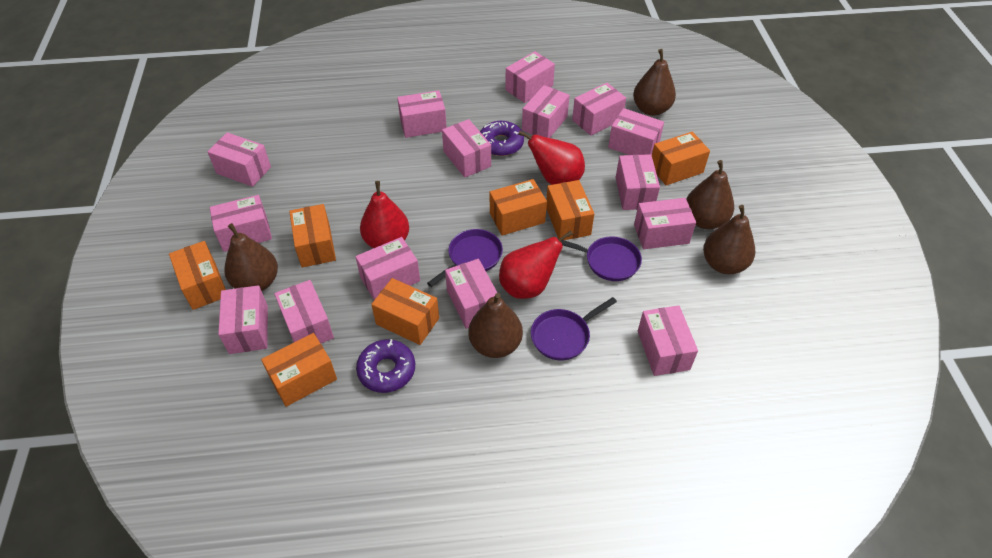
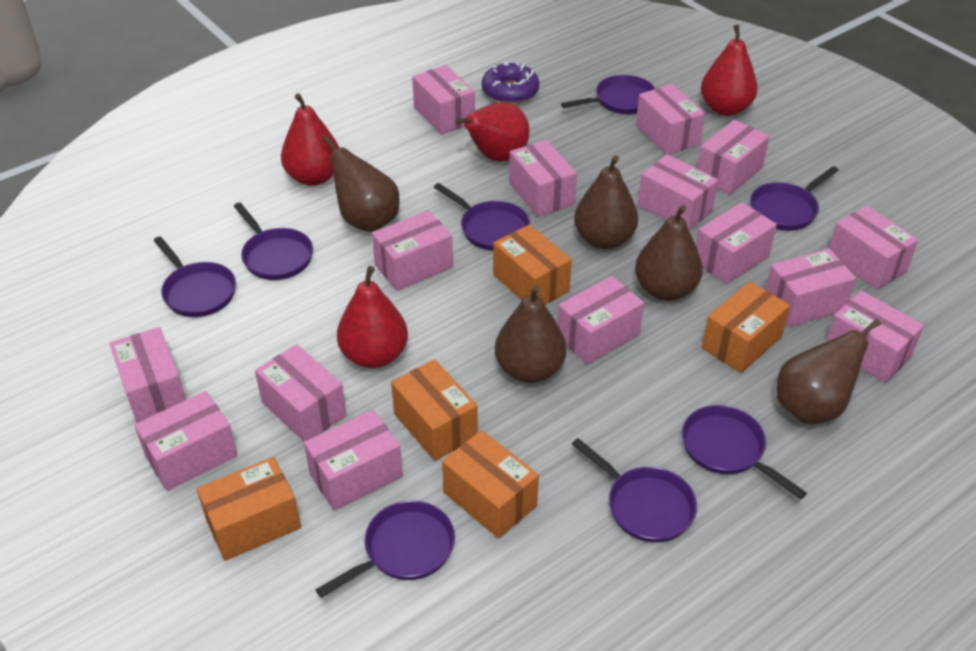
orange box: [169,241,226,310] [261,333,337,407] [289,204,336,268] [371,278,439,345] [490,179,547,236] [546,180,594,240] [652,132,710,185] = 7 -> [197,457,301,561] [391,359,478,461] [442,430,539,538] [493,224,572,305] [702,281,790,373] = 5
purple donut: [356,339,415,393] [480,121,524,156] = 2 -> [482,62,539,104] = 1
purple pan: [427,229,503,287] [531,297,617,360] [558,236,642,281] = 3 -> [153,236,236,317] [234,203,313,280] [316,500,455,598] [434,183,530,250] [561,75,655,114] [572,438,697,543] [682,405,807,499] [750,166,839,231] = 8
red pear: [360,181,409,248] [499,231,573,299] [518,131,585,185] = 3 -> [281,93,340,186] [337,266,408,368] [455,102,529,162] [701,24,758,116] = 4

